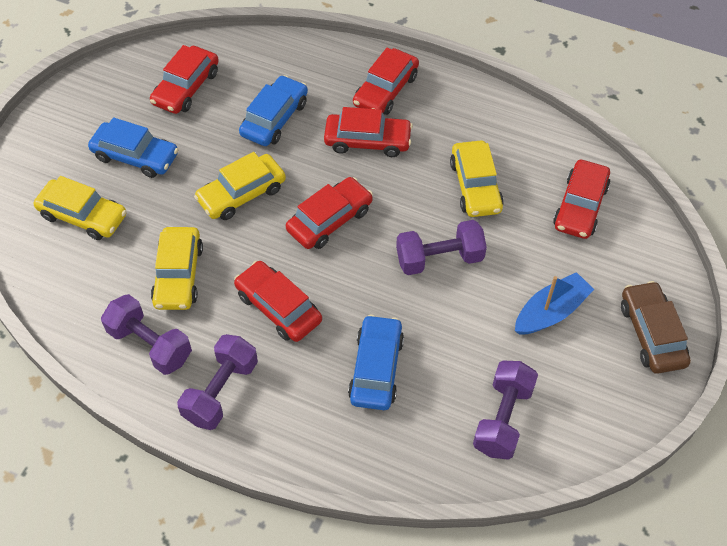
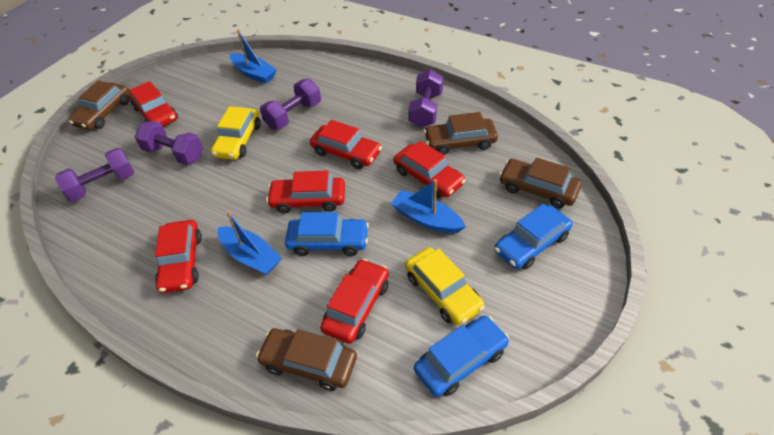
blue boat: [515,272,595,335] = 1 -> [218,211,282,275] [230,29,277,84] [391,179,466,233] = 3
brown car: [621,281,691,374] = 1 -> [69,80,130,130] [256,328,357,391] [424,112,498,155] [499,158,582,209] = 4
yellow car: [34,176,127,240] [151,227,203,310] [194,152,286,220] [450,140,504,217] = 4 -> [211,106,261,160] [405,247,484,326] = 2

